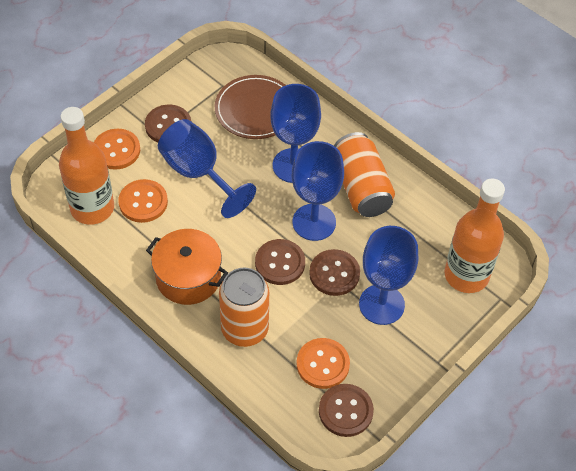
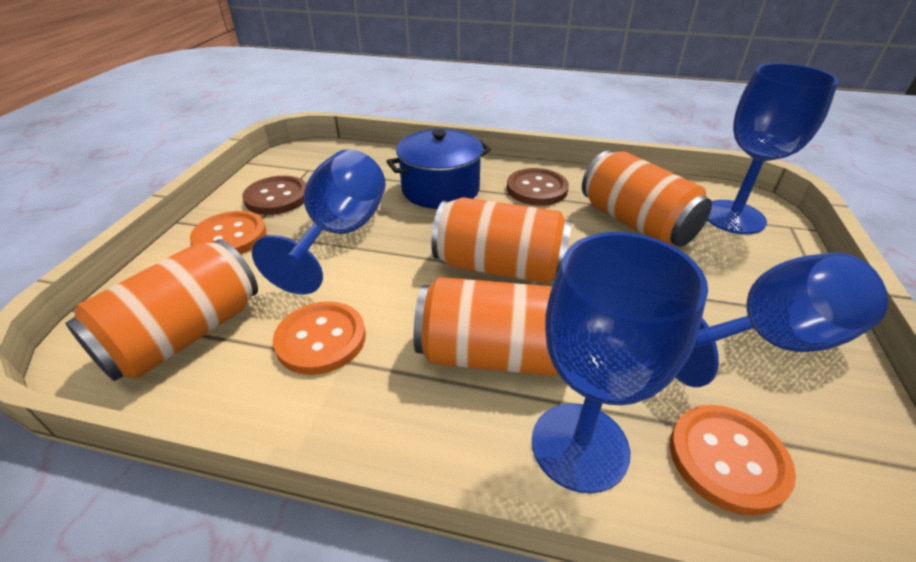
blue pot: none = 0 -> [386,129,491,209] = 1
brown button: [145,105,191,142] [255,239,305,285] [309,249,360,296] [319,384,374,437] = 4 -> [242,176,306,215] [507,168,569,206] = 2
brown plate: [215,75,286,139] = 1 -> none = 0
orange bottle: [59,107,114,225] [445,178,505,293] = 2 -> none = 0
orange can: [219,268,269,347] [334,132,395,217] = 2 -> [66,239,258,381] [413,277,558,376] [431,197,572,284] [582,150,712,247] = 4
orange pot: [146,229,228,305] = 1 -> none = 0

